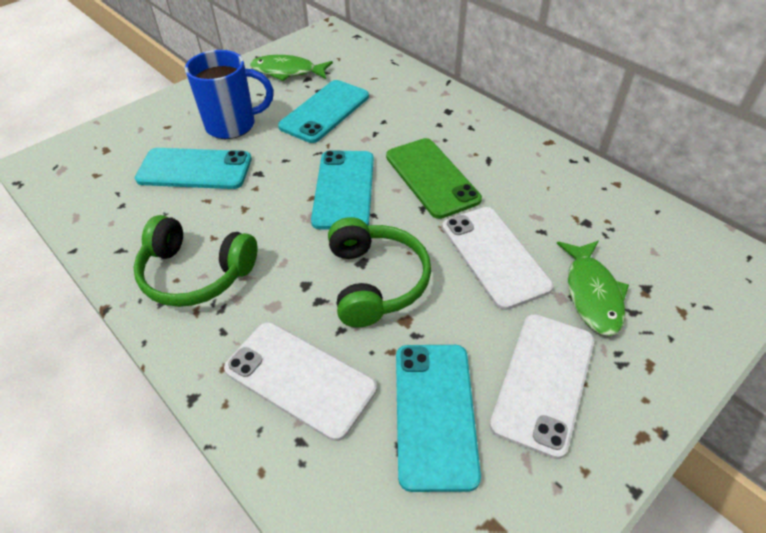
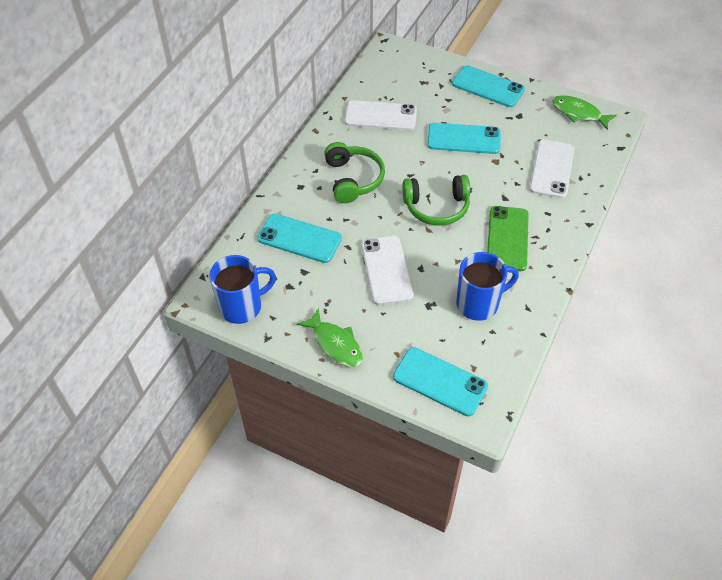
blue mug: [185,50,273,139] = 1 -> [209,255,276,324] [456,252,519,321] = 2

